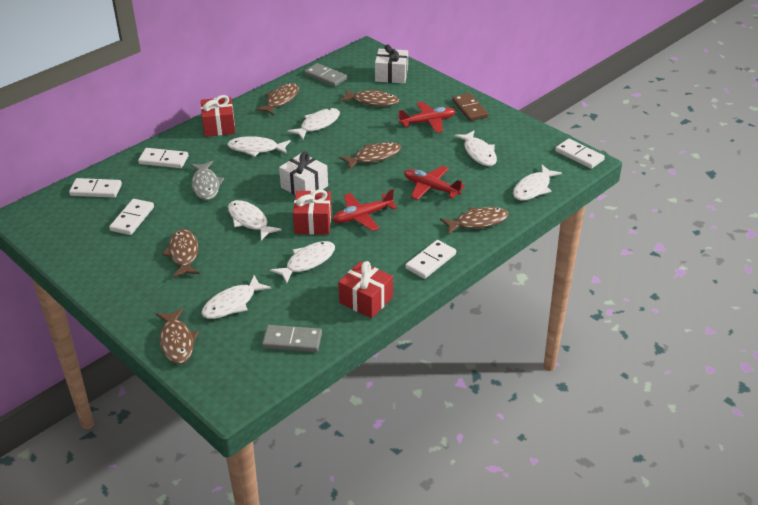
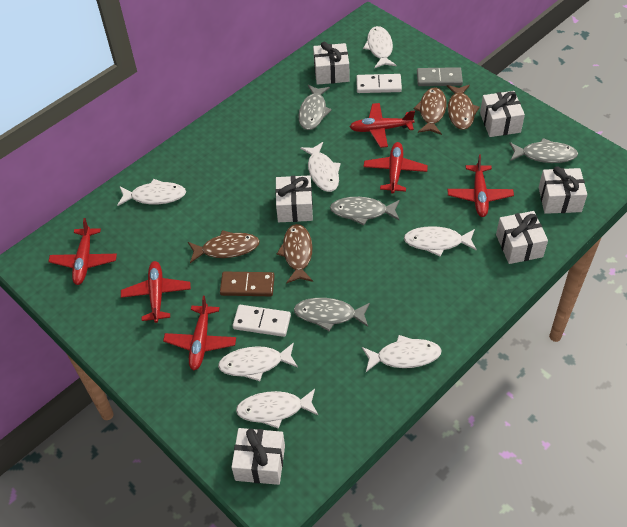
brown fish: [156,308,199,364] [162,229,200,278] [255,83,299,116] [339,142,401,169] [340,89,399,106] [440,207,509,234] = 6 -> [188,230,260,263] [277,224,313,284] [414,87,446,135] [447,85,480,130] = 4
grey domino: [262,325,322,352] [304,63,347,87] = 2 -> [417,67,463,86] = 1
grey fish: [190,161,224,200] = 1 -> [294,298,370,331] [298,85,332,130] [330,197,400,225] [509,138,578,163] = 4
red gift: [201,95,235,137] [293,190,331,234] [338,261,393,318] = 3 -> none = 0
red plane: [332,189,397,231] [397,102,456,133] [404,166,465,200] = 3 -> [48,218,117,285] [121,261,191,323] [163,296,236,371] [350,103,415,148] [364,142,428,194] [447,154,514,217] = 6
white domino: [69,178,122,198] [109,199,154,235] [138,148,188,168] [405,240,456,279] [555,139,605,169] = 5 -> [232,305,291,337] [356,74,402,93] = 2
white gift: [279,152,328,195] [375,44,408,83] = 2 -> [231,428,285,485] [275,175,313,222] [313,42,349,85] [480,91,525,137] [496,211,548,264] [539,166,587,214] = 6

